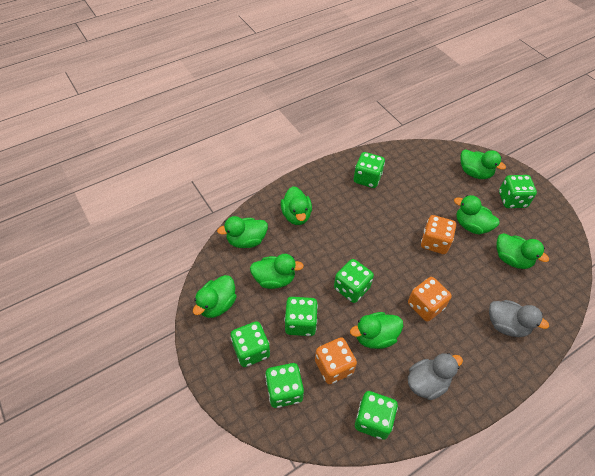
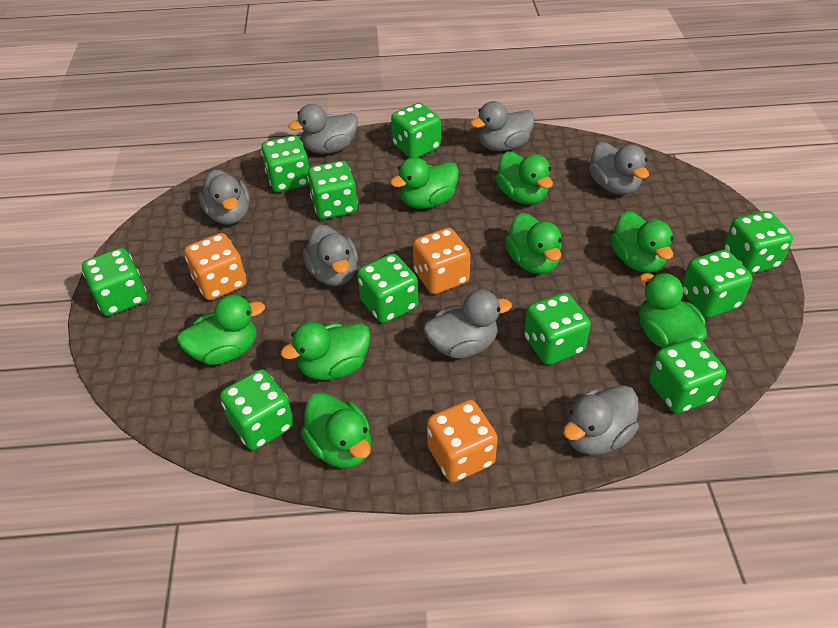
green dice: [231,321,270,367] [265,363,304,408] [284,297,318,336] [334,259,374,303] [354,152,385,188] [355,391,398,440] [499,175,537,208] = 7 -> [82,248,147,316] [220,369,294,450] [261,135,309,192] [307,161,358,219] [357,254,418,323] [391,103,441,158] [524,293,591,365] [649,338,726,414] [682,250,752,318] [723,211,793,274] = 10
grey duck: [408,353,463,400] [489,300,549,337] = 2 -> [198,169,250,225] [288,104,358,154] [303,225,358,286] [424,290,512,358] [470,101,535,151] [563,385,639,455] [589,142,649,195] = 7

